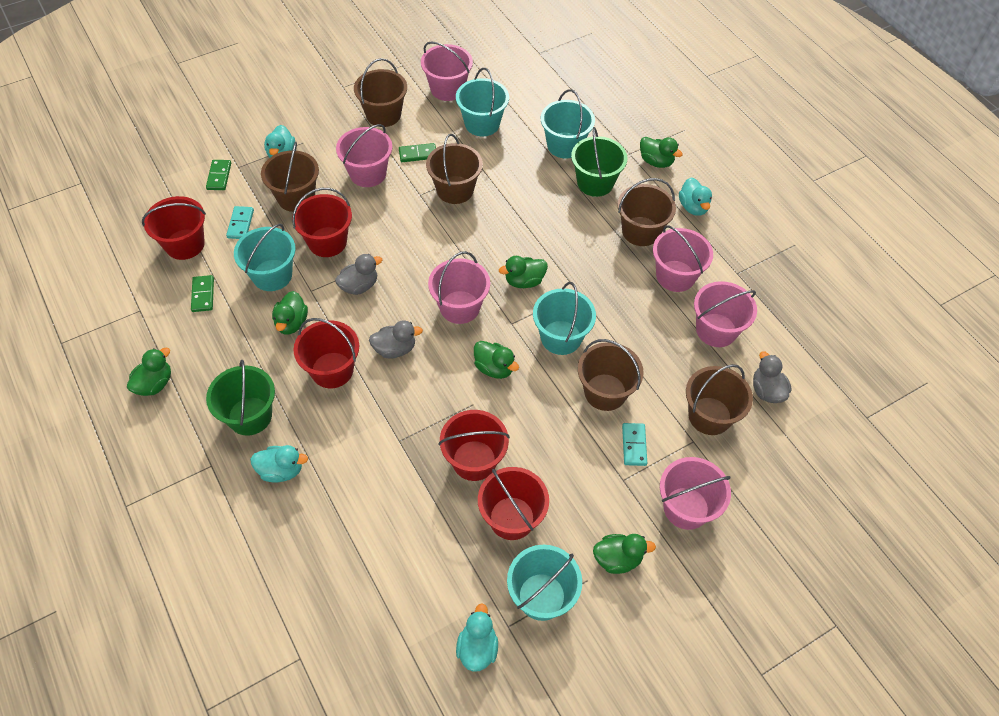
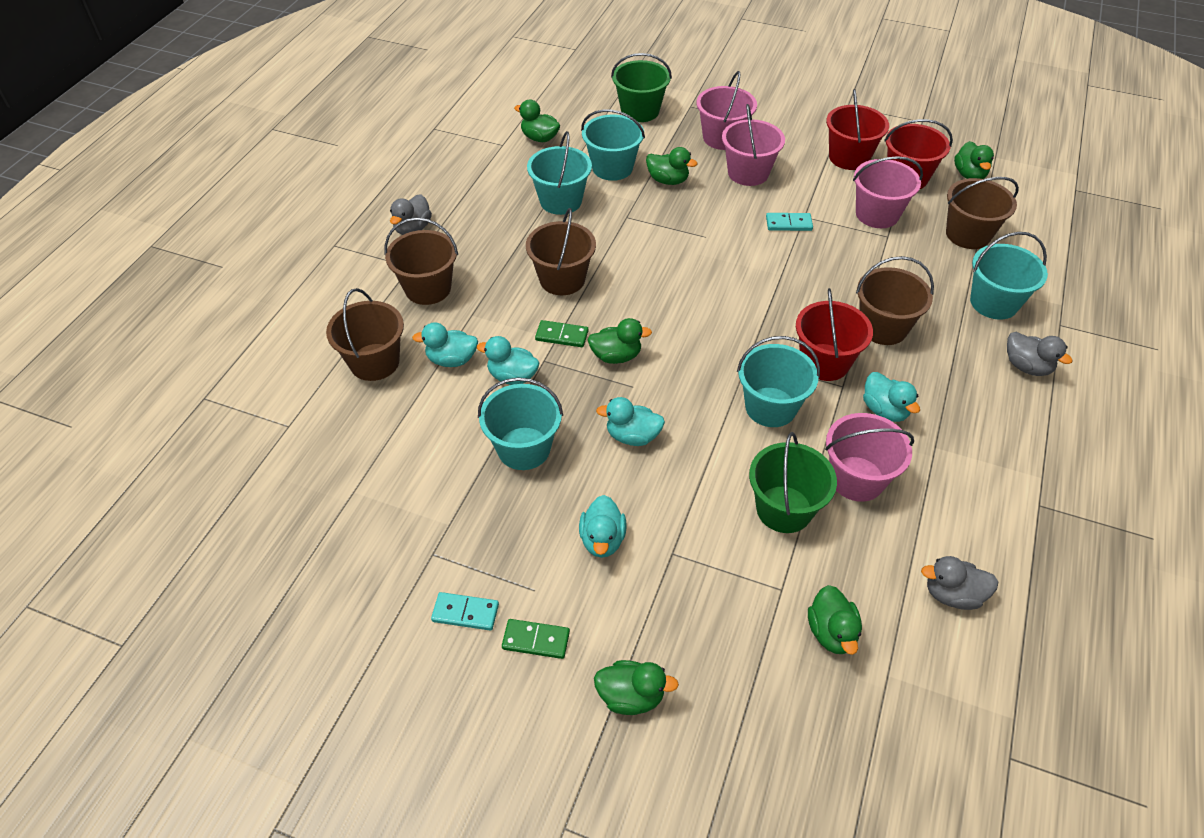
brown bucket: [261,142,319,212] [354,58,407,127] [426,134,483,204] [578,339,644,411] [618,178,676,246] [686,364,753,435] = 6 -> [326,288,404,381] [384,217,458,305] [526,208,596,295] [856,256,934,345] [946,177,1019,249] = 5
green domino: [191,275,214,312] [206,160,231,190] [399,143,436,162] = 3 -> [502,619,570,659] [535,320,588,347] = 2
pink bucket: [336,124,392,187] [421,42,473,101] [428,251,490,324] [653,225,713,292] [660,457,731,530] [694,281,757,347] = 6 -> [697,71,757,150] [722,104,785,186] [825,413,914,502] [853,156,923,228] = 4
red bucket: [142,196,206,260] [292,188,352,257] [294,318,359,388] [439,410,510,481] [478,467,549,540] = 5 -> [796,288,873,381] [826,89,889,170] [884,119,953,189] = 3
turquoise duck: [250,445,308,482] [264,125,295,158] [456,603,498,672] [679,177,712,216] = 4 -> [412,322,478,367] [477,336,540,385] [579,495,627,558] [596,397,665,446] [863,372,920,422] = 5

